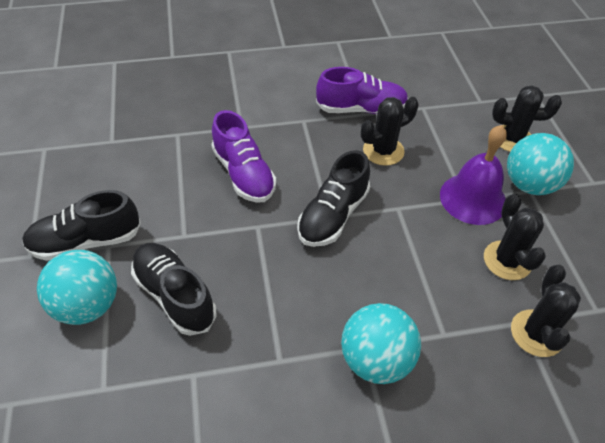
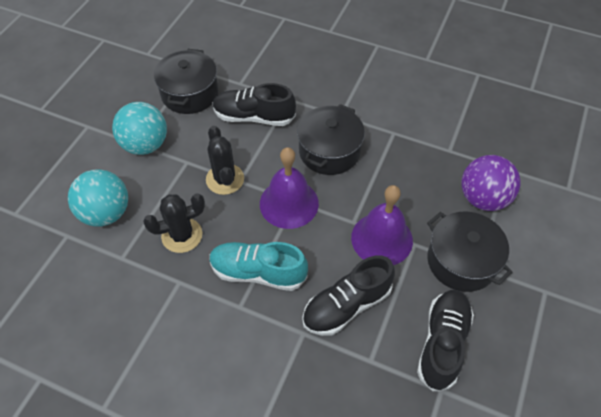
black cactus: [361,97,419,166] [484,194,546,280] [492,85,562,152] [511,265,581,357] = 4 -> [143,193,205,253] [206,126,244,195] = 2
black pot: none = 0 -> [154,49,218,114] [297,104,365,175] [427,212,513,292] = 3
purple ball: none = 0 -> [462,155,521,211] = 1
purple bell: [440,125,507,225] = 1 -> [260,147,319,229] [351,185,413,265] = 2
purple shoe: [212,110,276,202] [316,67,408,114] = 2 -> none = 0
turquoise ball: [37,250,117,325] [341,303,421,384] [507,133,574,195] = 3 -> [68,169,128,227] [112,102,167,155] = 2
turquoise shoe: none = 0 -> [209,242,308,291] = 1

